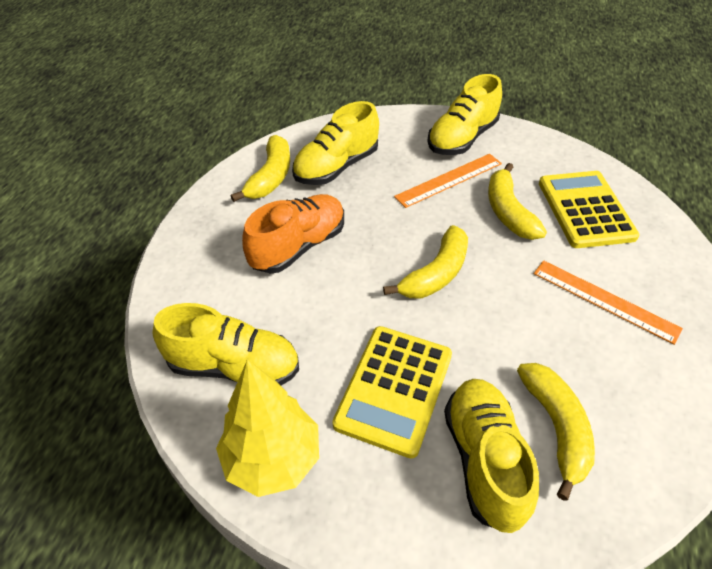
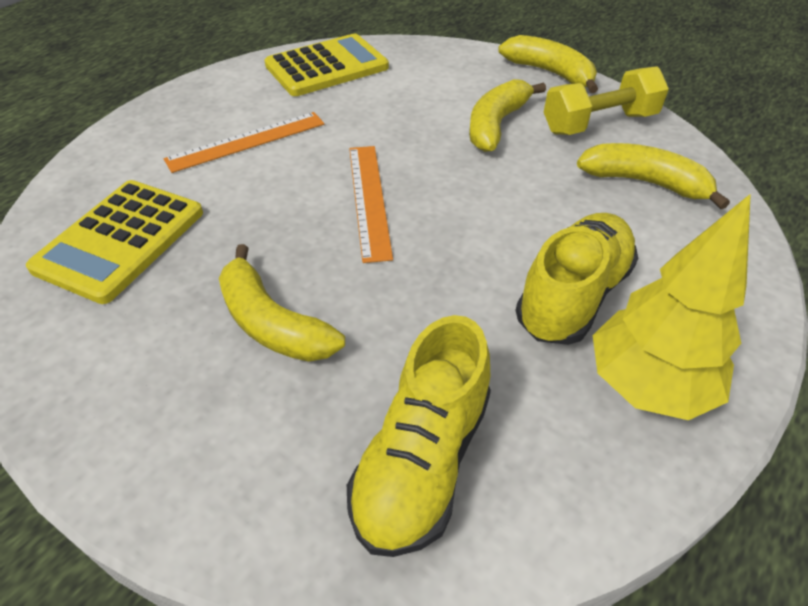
orange shoe: [242,194,344,274] = 1 -> none = 0
yellow dumbbell: none = 0 -> [544,66,669,135] = 1
yellow shoe: [153,303,299,386] [292,101,379,185] [427,74,502,155] [444,379,539,533] = 4 -> [347,315,491,557] [516,213,638,345] = 2

